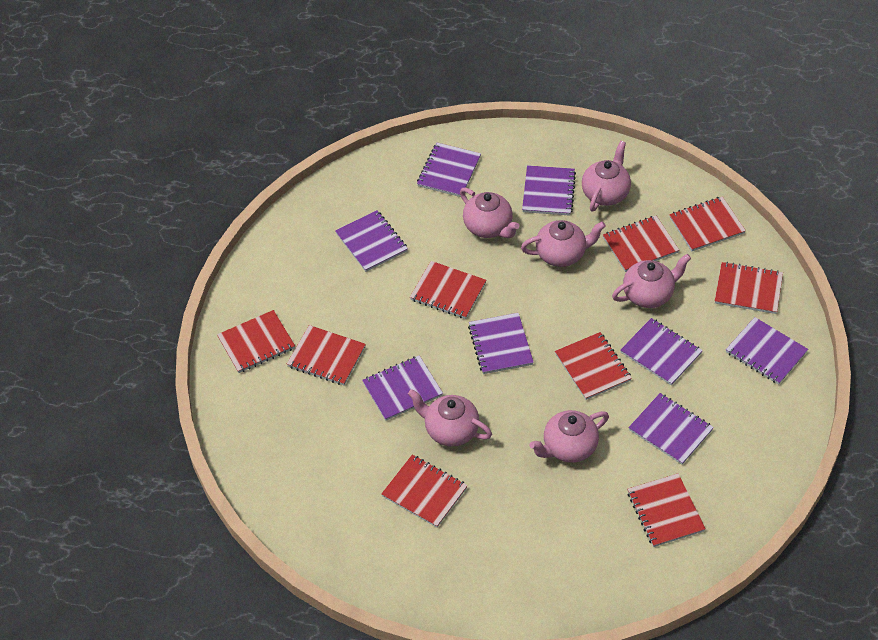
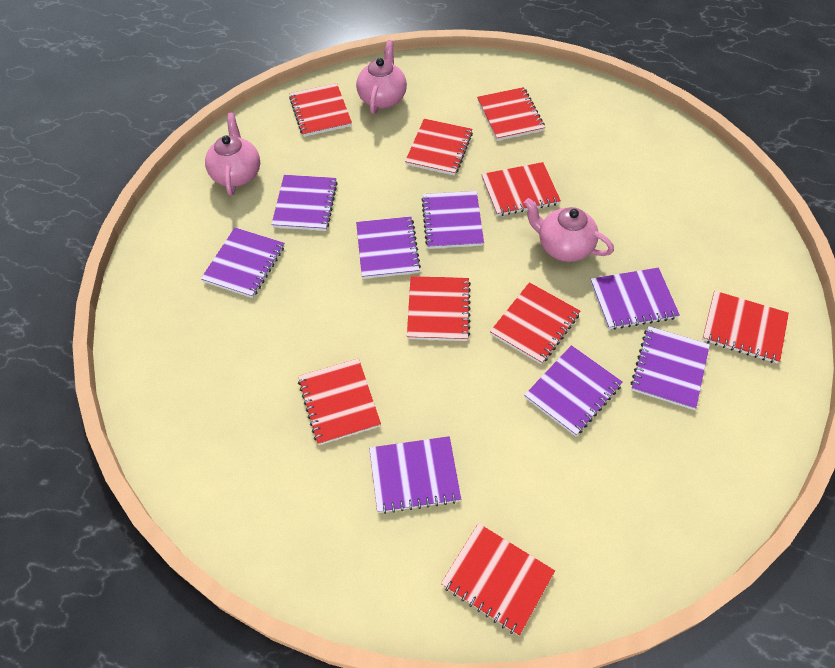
pink teapot: [408,389,492,447] [460,188,520,238] [521,220,606,267] [529,410,609,463] [582,141,631,211] [612,254,691,308] = 6 -> [205,113,260,196] [356,40,407,114] [524,198,614,262] = 3

